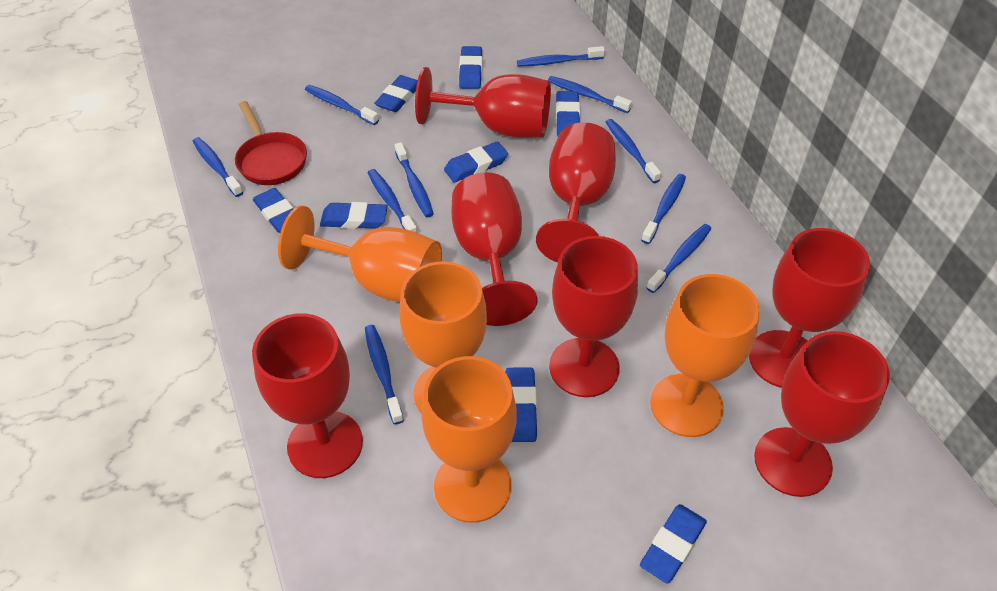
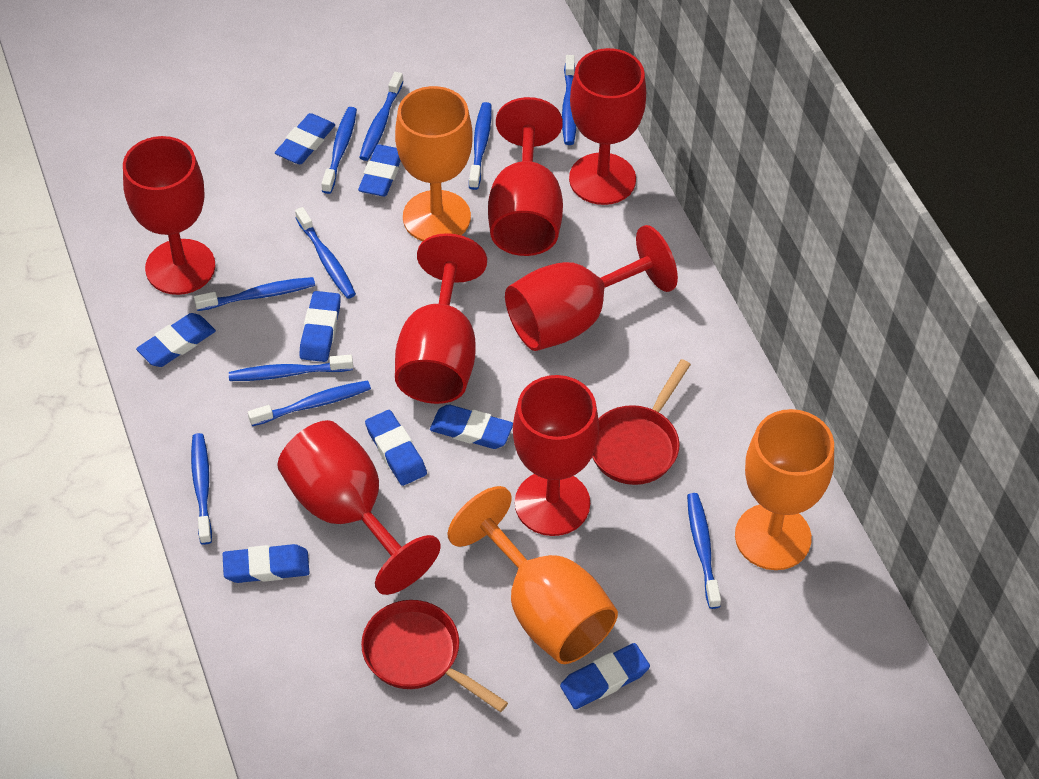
orange goblet: [278,205,442,302] [400,261,487,413] [421,356,516,523] [650,274,760,437] = 4 -> [395,86,473,241] [448,486,618,664] [735,409,834,570] = 3
red pan: [235,101,307,185] = 1 -> [361,600,508,712] [592,359,691,485] = 2

